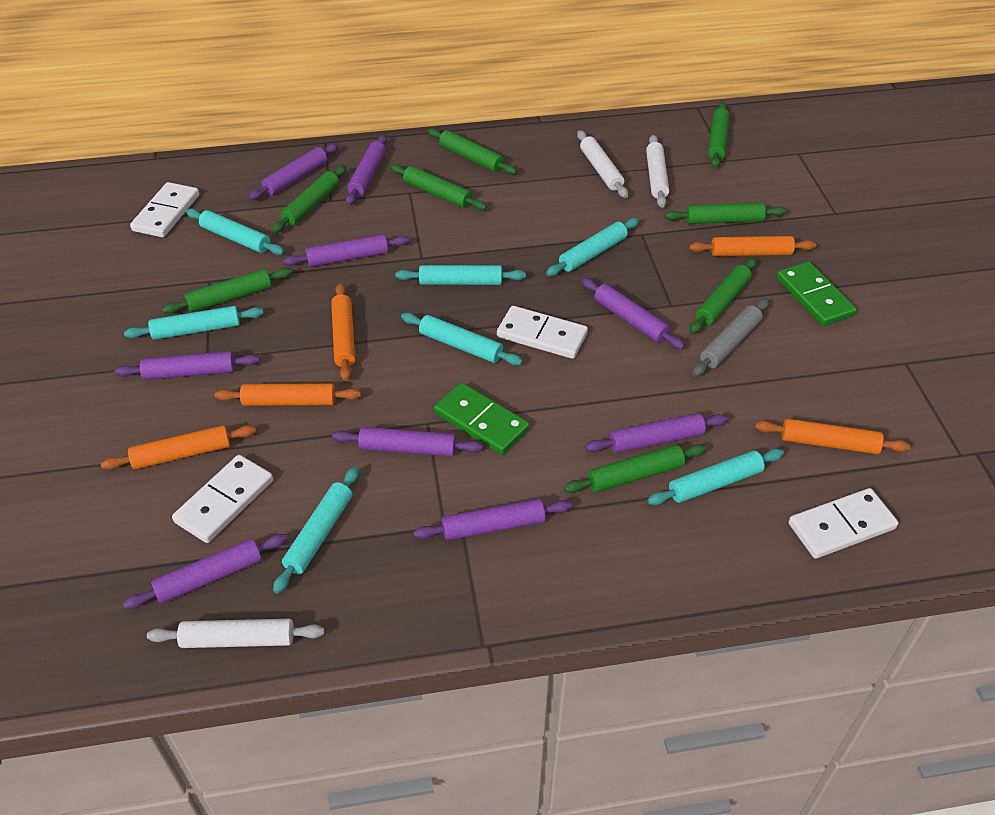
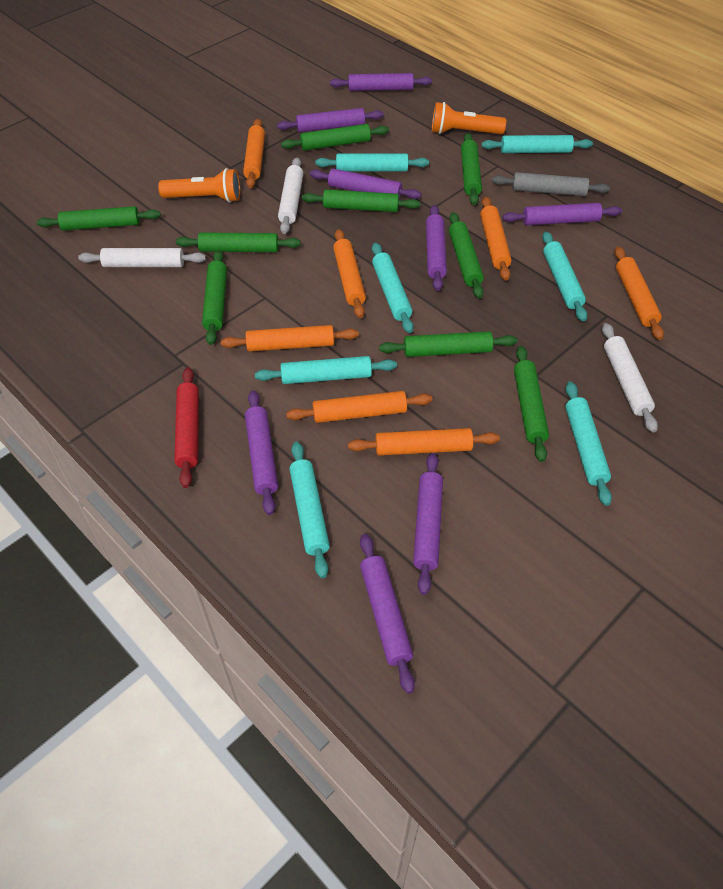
green domino: [434,383,529,455] [777,262,857,326] = 2 -> none = 0
green rolling pin: [162,268,292,314] [271,165,346,233] [390,164,487,210] [427,128,517,175] [564,444,707,493] [664,203,787,224] [690,258,756,334] [708,102,730,168] = 8 -> [37,206,161,231] [176,233,301,252] [202,250,227,345] [281,124,389,151] [302,190,420,212] [379,331,517,357] [449,212,484,299] [461,133,482,205] [514,346,549,462] = 9
orange flashlight: none = 0 -> [158,168,240,203] [432,102,506,134] = 2
orange rolling pin: [101,425,256,470] [215,383,361,406] [331,283,355,381] [689,236,816,256] [755,419,911,454] = 5 -> [221,325,359,352] [243,119,265,188] [286,391,432,423] [333,229,366,318] [348,428,500,456] [480,197,512,281] [614,247,664,340] = 7
purple rolling pin: [115,351,260,380] [123,534,287,609] [249,143,339,200] [283,234,410,267] [332,427,483,456] [346,135,387,205] [414,499,572,540] [581,278,685,350] [585,413,728,453] = 9 -> [245,390,278,515] [277,108,384,132] [310,169,421,199] [330,73,432,91] [360,534,415,694] [413,453,443,595] [426,205,447,291] [503,203,622,225] = 8
red rolling pin: none = 0 -> [174,367,199,488] = 1
white domino: [130,182,199,237] [172,455,273,543] [497,306,588,359] [789,488,898,559] = 4 -> none = 0

